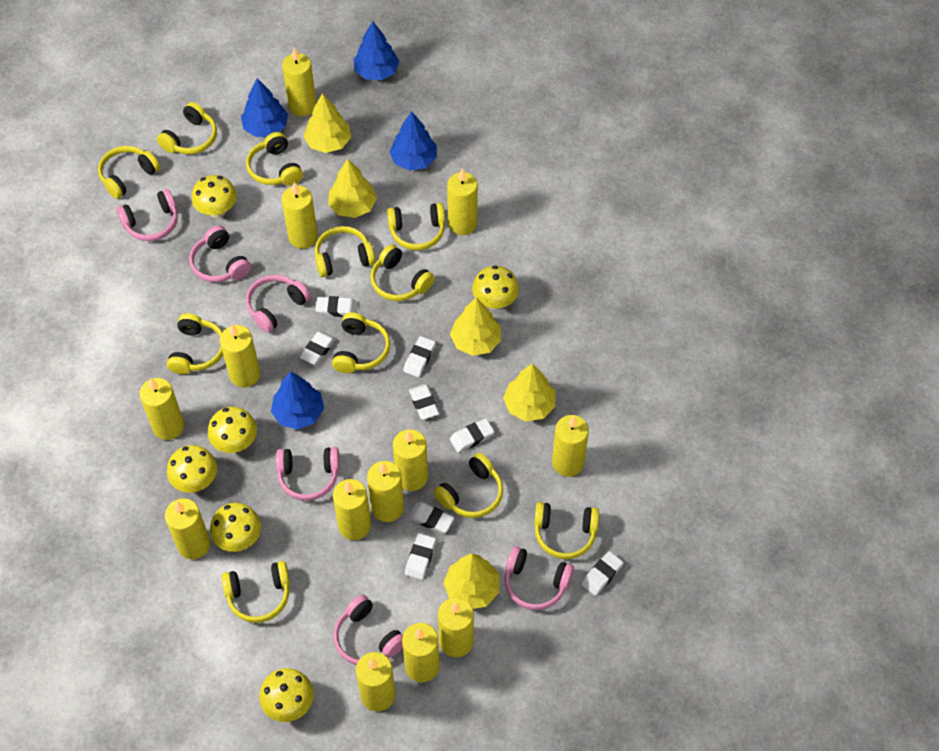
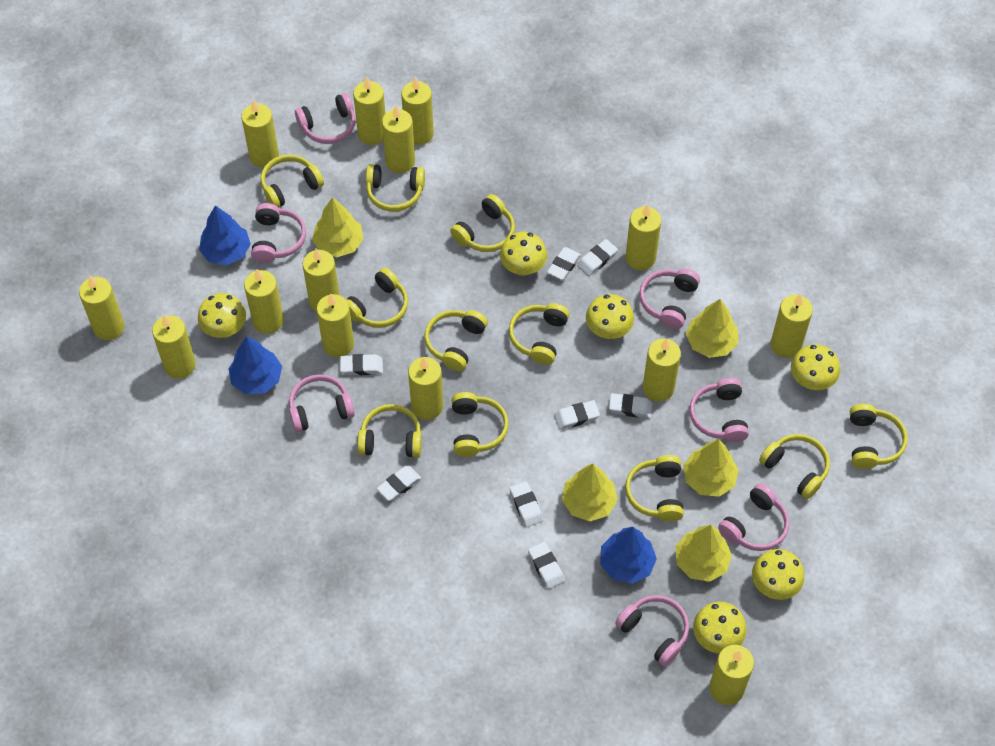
blue tree: [241,78,288,137] [271,371,324,430] [354,21,399,80] [389,111,437,171] = 4 -> [199,205,251,265] [228,336,282,394] [600,527,657,584] = 3
pink headphones: [116,189,178,241] [189,225,251,282] [246,275,311,333] [276,447,340,501] [333,595,403,665] [505,546,574,610] = 6 -> [251,203,306,263] [289,374,355,432] [295,93,356,144] [615,595,689,666] [639,269,700,329] [689,378,749,442] [718,483,789,551] = 7
yellow candle: [140,378,184,440] [165,498,210,559] [220,324,260,387] [282,48,316,116] [282,182,318,249] [333,479,371,540] [356,652,396,711] [367,461,404,522] [393,429,428,491] [402,623,440,682] [438,597,474,657] [447,168,478,235] [552,415,589,477] = 13 -> [79,276,125,340] [152,315,196,379] [241,99,279,168] [244,269,284,334] [303,248,340,312] [317,293,354,358] [353,77,386,145] [382,106,415,173] [401,77,434,145] [408,357,443,420] [625,204,662,270] [643,338,681,402] [709,645,754,705] [771,294,813,358] = 14

